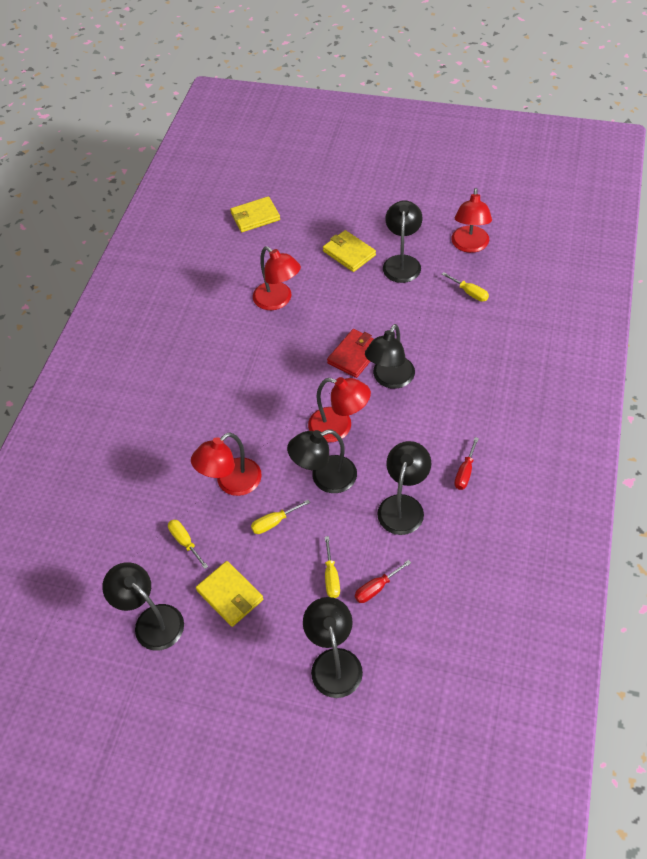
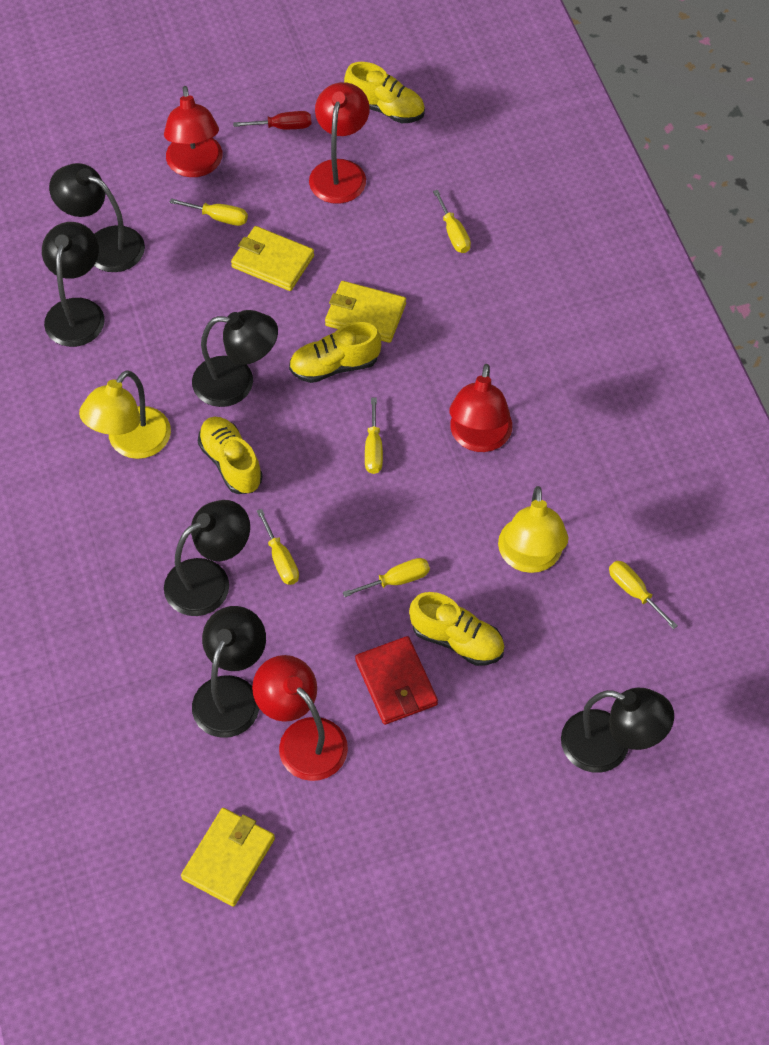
red screwdriver: [355,560,411,603] [454,437,479,490] = 2 -> [233,111,311,129] = 1
yellow lamp: none = 0 -> [79,370,171,459] [498,486,568,573] = 2
yellow screwdriver: [168,520,208,569] [251,500,310,534] [325,536,340,598] [442,272,489,302] = 4 -> [169,198,248,226] [257,509,299,585] [343,558,430,597] [365,398,383,474] [433,190,471,253] [609,561,678,629] = 6
yellow shoe: none = 0 -> [198,417,263,494] [289,322,381,383] [344,62,425,123] [409,592,505,666] = 4

